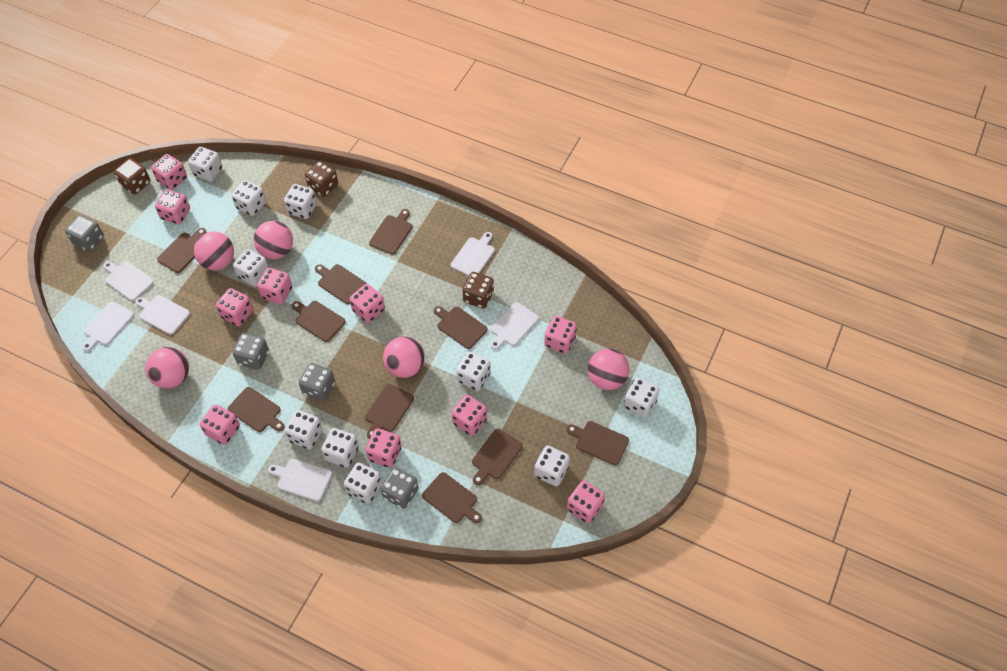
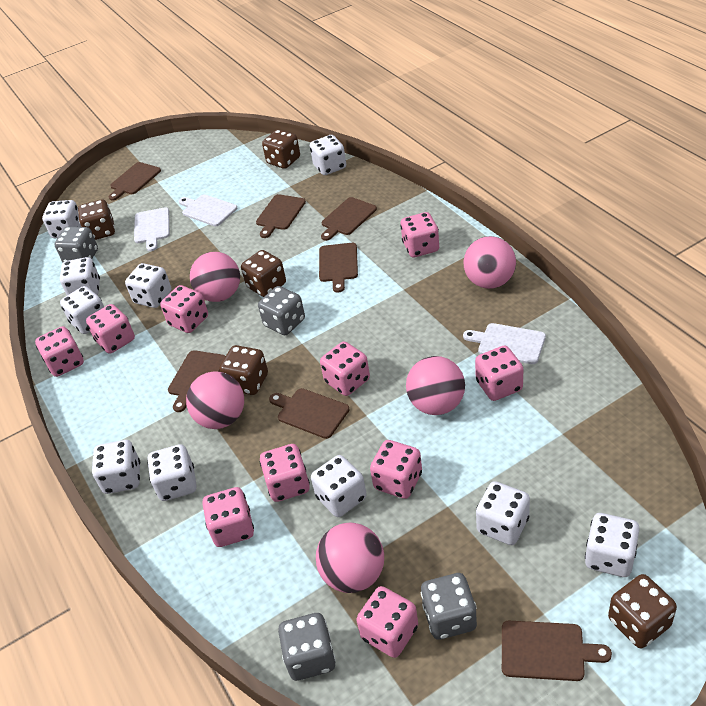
brown cutting board: [157,228,206,273] [228,387,285,432] [292,301,346,342] [315,264,367,304] [365,384,414,439] [369,209,412,255] [422,472,482,523] [434,306,488,349] [472,429,523,485] [567,421,629,465] = 10 -> [109,162,161,201] [168,350,226,412] [256,194,306,238] [269,388,349,439] [319,243,358,293] [321,197,377,241] [502,621,612,681] = 7
brown dice: [114,158,151,194] [305,161,338,197] [463,272,494,308] = 3 -> [78,199,115,240] [220,345,268,395] [241,250,286,297] [262,130,300,169] [608,574,677,648] = 5
white cutting board: [82,301,134,352] [103,261,154,301] [135,295,190,335] [268,459,332,501] [451,232,495,276] [490,302,539,350] = 6 -> [134,207,170,251] [179,194,237,226] [463,323,546,364] = 3

